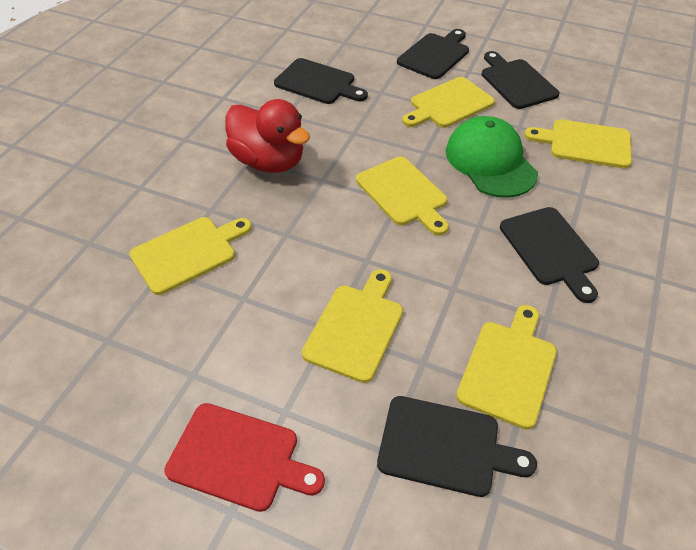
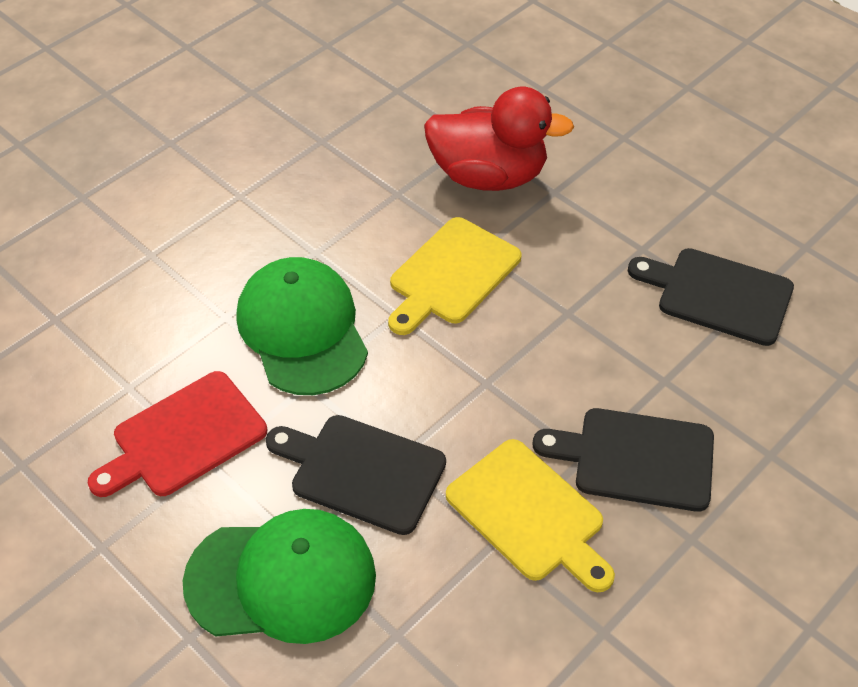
black cutting board: [274,58,368,104] [377,396,537,497] [397,29,469,79] [481,51,560,109] [500,207,599,303] = 5 -> [266,415,446,535] [533,408,714,512] [628,248,794,346] = 3
green cap: [446,116,538,198] = 1 -> [183,509,376,644] [236,257,368,395] = 2
yellow cutting board: [130,217,252,295] [302,269,403,383] [356,156,449,235] [402,77,495,128] [456,305,557,429] [524,119,632,168] = 6 -> [388,217,522,335] [446,439,615,592] = 2

